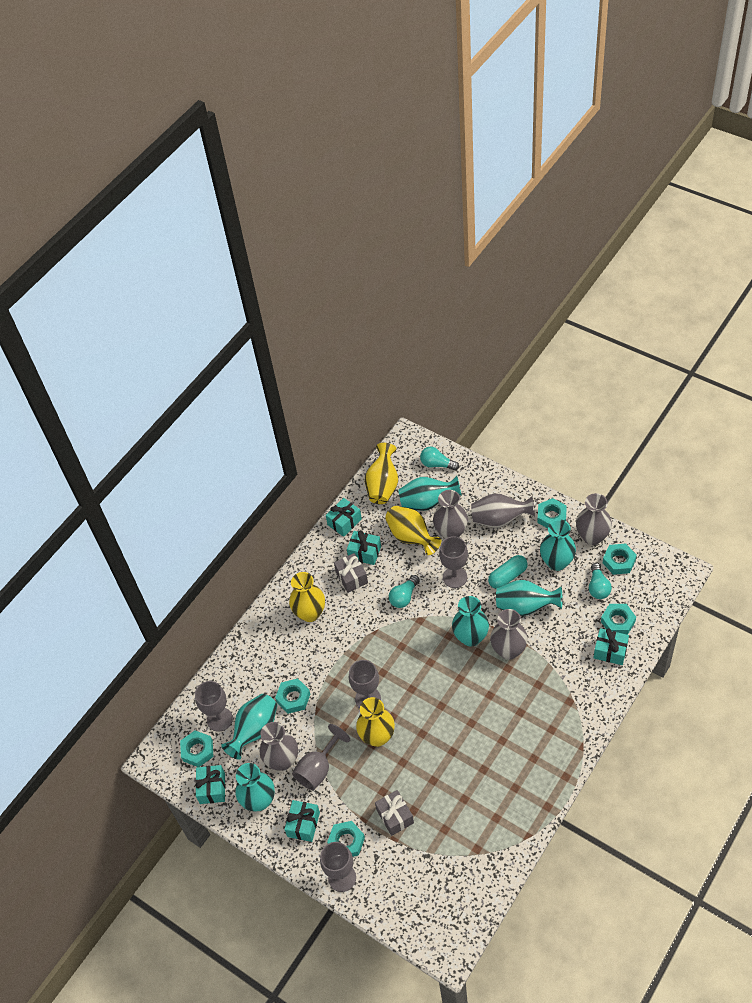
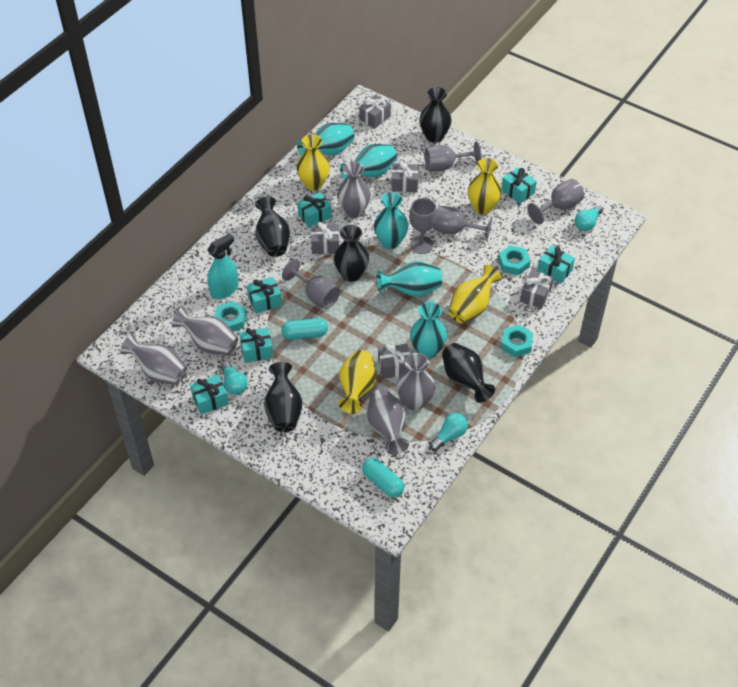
black vase: none = 0 -> [255,196,290,257] [264,362,302,432] [334,225,369,282] [419,87,452,143] [442,343,495,403] = 5
grey gift: [334,553,368,593] [375,790,414,836] = 2 -> [311,222,340,254] [359,94,391,129] [378,344,410,379] [391,161,419,193] [520,270,553,309] = 5
turquoise capsule: [488,555,528,589] = 1 -> [281,318,328,340] [362,458,404,498] = 2
turquoise gift: [195,765,225,804] [284,800,320,842] [326,498,362,537] [347,530,381,565] [594,628,629,665] = 5 -> [190,375,229,415] [239,327,273,363] [247,277,282,314] [297,192,332,228] [501,167,537,204] [537,246,575,284] = 6
turquoise nut: [180,730,213,767] [275,678,310,714] [327,821,365,857] [537,498,567,528] [601,604,636,635] [603,544,637,575] = 6 -> [215,301,246,332] [498,245,531,275] [501,325,533,358] = 3
turquoise spray bottle: none = 0 -> [207,233,239,299] = 1
turquoise vase: [221,694,277,760] [235,763,275,812] [398,476,462,511] [452,596,489,647] [496,580,562,616] [540,519,576,571] = 6 -> [297,123,355,156] [340,144,397,180] [374,192,408,249] [376,261,442,297] [410,301,447,359] = 5

